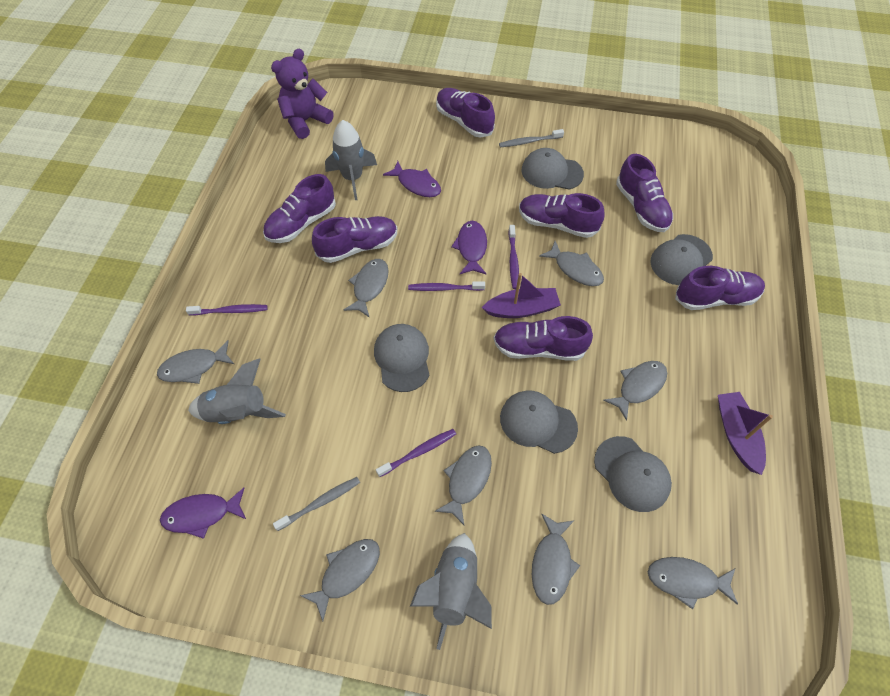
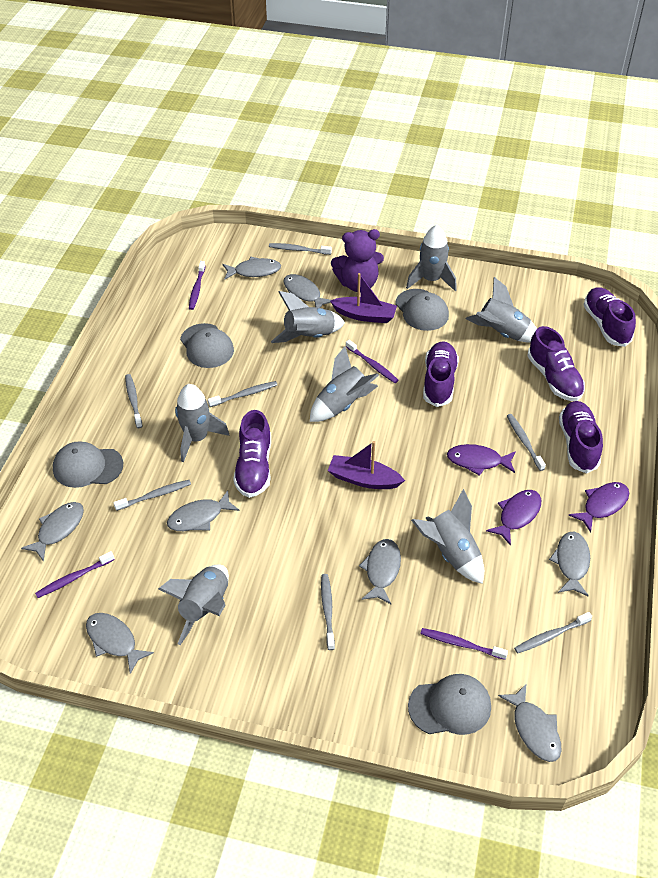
grey cap: [374,324,430,392] [500,391,578,454] [522,148,584,190] [594,436,672,512] [651,234,713,285] = 5 -> [53,441,123,488] [180,323,234,368] [395,289,449,331] [408,674,491,735] = 4
grey rocket: [188,359,286,424] [325,120,377,200] [410,533,492,650] = 3 -> [158,564,229,645] [175,384,229,462] [271,291,345,343] [310,346,379,422] [406,225,457,291] [411,489,484,584] [466,277,537,343] = 7
grey toothbrush: [273,477,360,531] [499,129,564,147] = 2 -> [113,480,191,511] [125,374,143,428] [208,381,277,407] [269,243,332,255] [321,574,335,650] [507,414,546,471] [514,612,592,654] = 7
purple shoe: [263,174,336,243] [312,216,398,263] [436,88,495,138] [494,316,593,361] [519,193,604,238] [616,154,673,232] [675,266,765,310] = 7 -> [233,410,271,498] [423,341,459,407] [527,326,585,401] [559,401,603,473] [583,287,636,347] = 5

